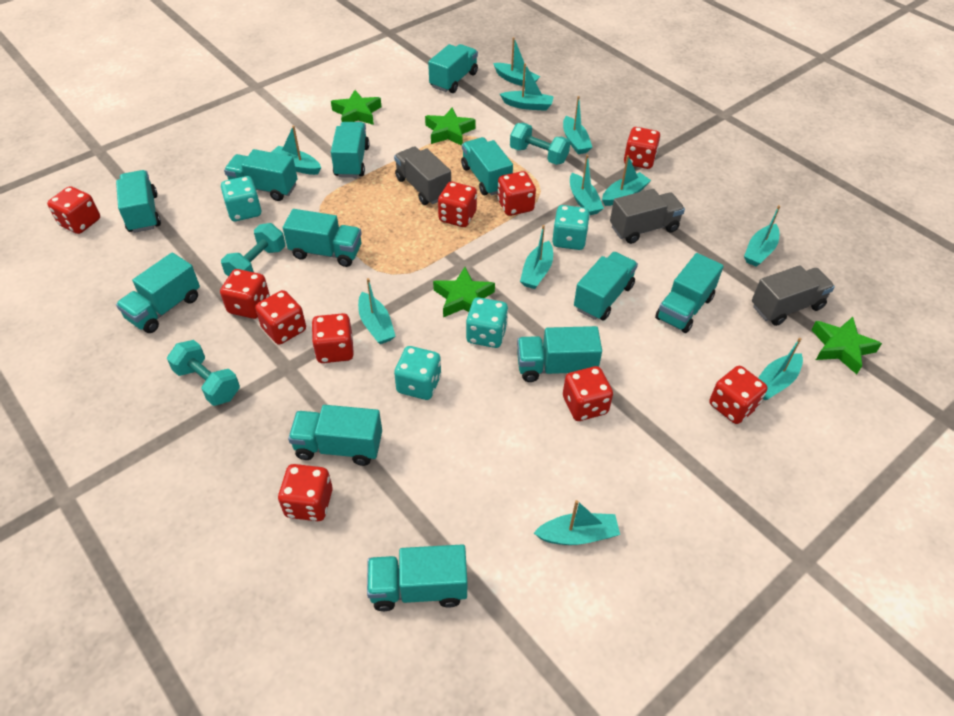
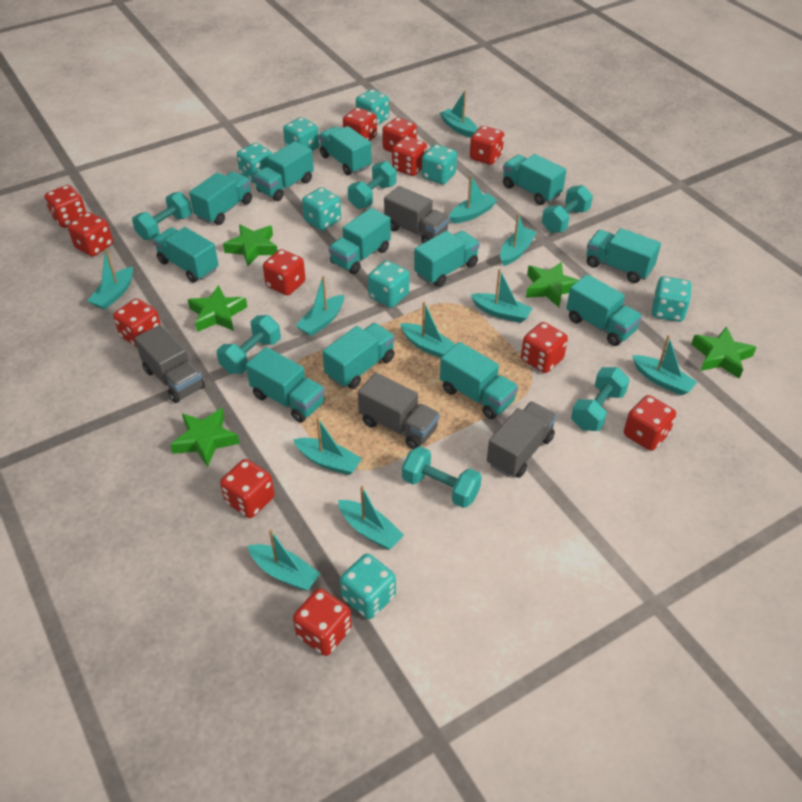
green star: [331,90,381,125] [425,107,476,146] [433,267,495,317] [811,317,882,374] = 4 -> [170,408,240,467] [188,285,247,332] [223,224,278,266] [526,262,579,307] [691,326,757,379] = 5
grey truck: [394,146,451,205] [610,189,685,244] [752,265,835,326] = 3 -> [135,325,205,403] [358,373,440,449] [384,186,450,243] [487,402,557,478] = 4
red dice: [47,186,100,234] [220,269,270,319] [255,290,306,345] [278,464,333,521] [311,313,354,363] [438,182,477,227] [497,171,536,216] [563,366,613,421] [624,127,660,169] [709,366,767,424] = 10 -> [44,185,86,228] [68,212,113,257] [113,298,161,347] [220,459,275,518] [263,249,306,296] [293,588,352,656] [343,107,377,141] [382,117,417,153] [392,136,427,176] [470,126,504,165] [521,322,568,373] [624,395,676,451] = 12
turquoise dice: [221,176,261,221] [394,346,441,400] [466,297,508,348] [552,205,590,250] = 4 -> [237,143,272,183] [283,117,319,151] [302,187,341,230] [340,554,396,619] [356,89,389,125] [368,260,409,308] [422,144,457,185] [652,276,692,322] = 8
turquoise dumbbell: [167,340,240,406] [221,223,285,277] [510,123,570,165] = 3 -> [132,192,192,240] [217,315,281,374] [348,161,397,209] [402,446,482,508] [542,185,593,233] [571,367,630,431] = 6

